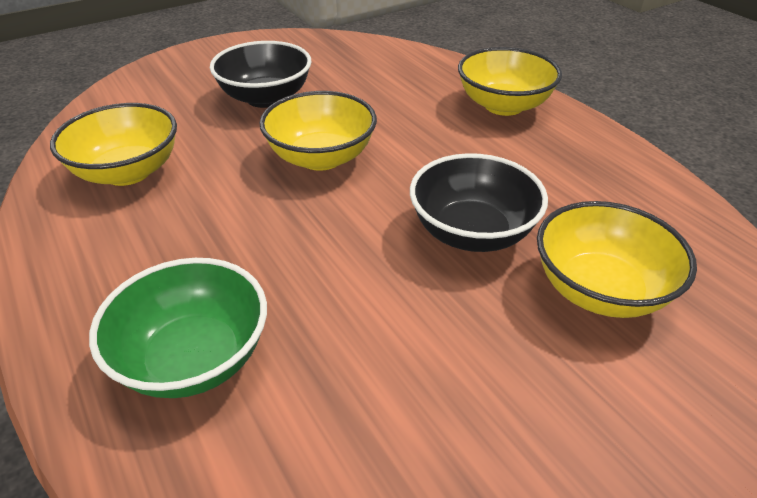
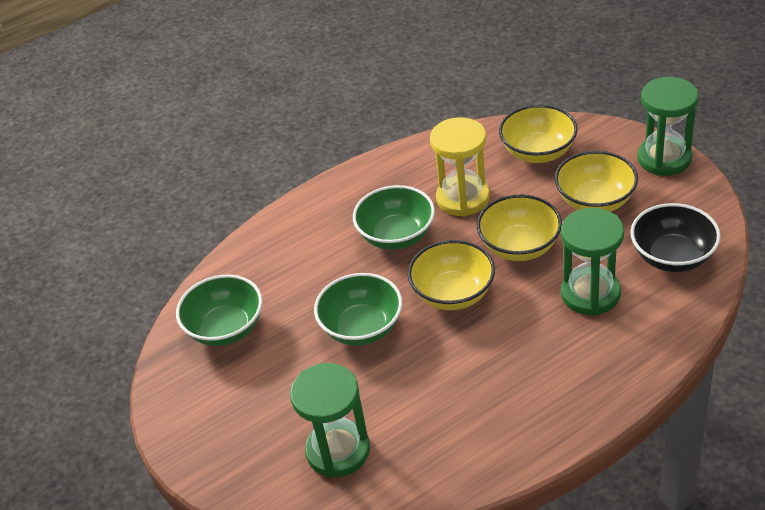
black bowl: [210,41,312,108] [410,153,548,252] = 2 -> [630,203,721,272] = 1
green bowl: [89,258,267,398] = 1 -> [176,275,262,346] [314,273,402,346] [353,185,435,250] = 3
green hourglass: none = 0 -> [290,363,370,477] [561,208,624,316] [637,77,699,176] = 3
yellow hourglass: none = 0 -> [430,117,490,217] = 1

